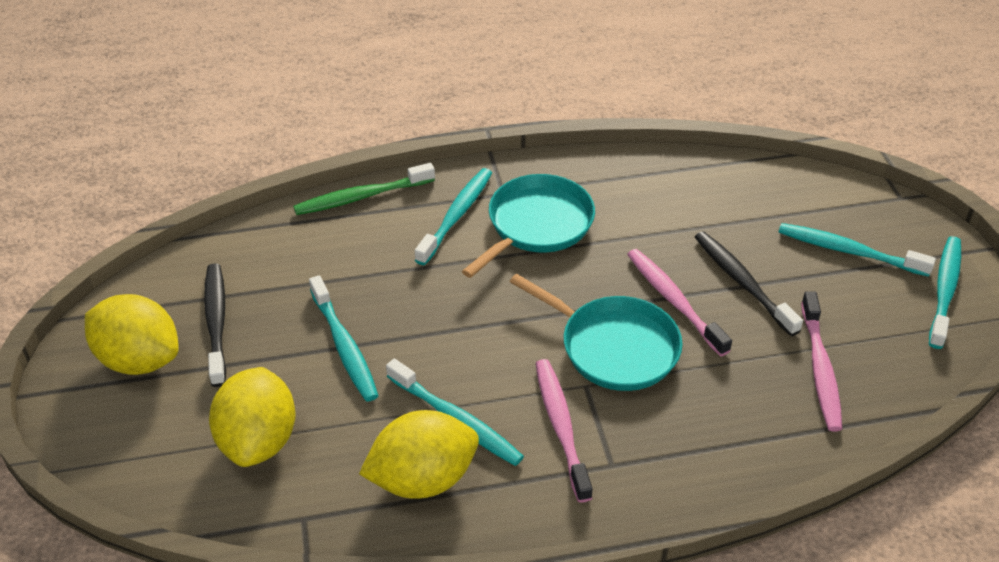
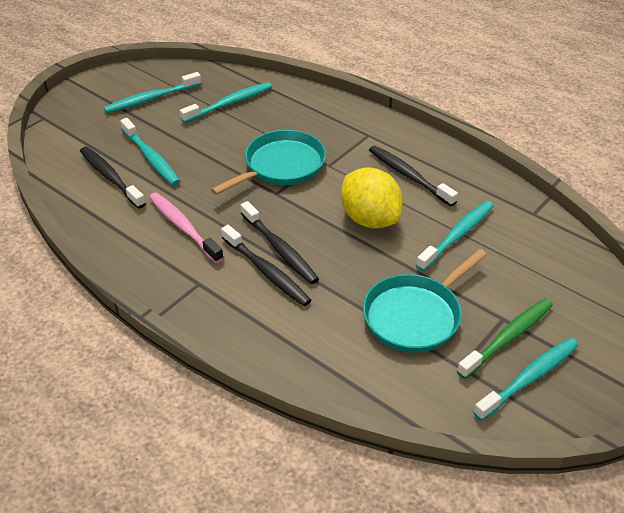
black toothbrush: [204,263,226,387] [695,232,803,336] = 2 -> [80,147,146,209] [221,225,311,306] [241,201,319,284] [369,146,458,206] = 4
pink toothbrush: [535,359,593,503] [627,249,732,356] [801,291,842,431] = 3 -> [149,192,224,263] = 1
yellow lemon: [85,294,179,375] [209,367,296,467] [359,410,479,499] = 3 -> [341,168,403,229] = 1

